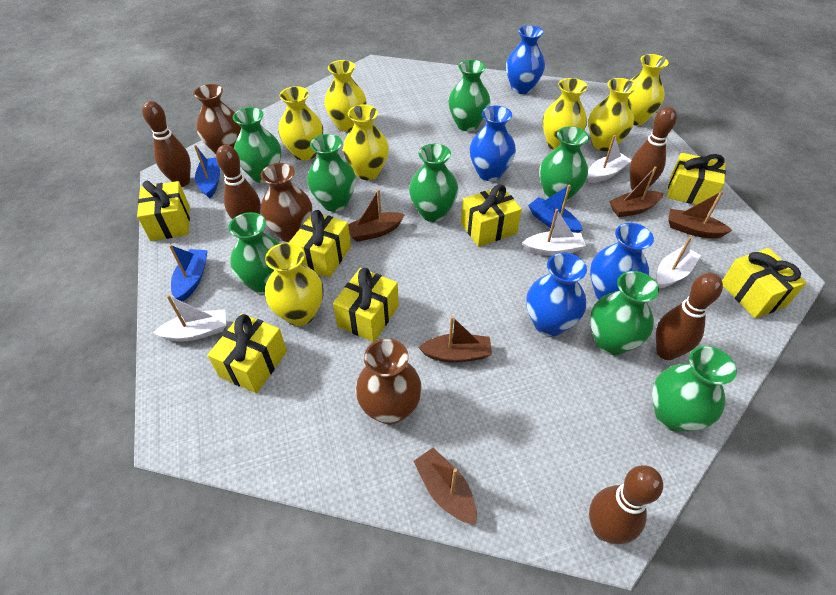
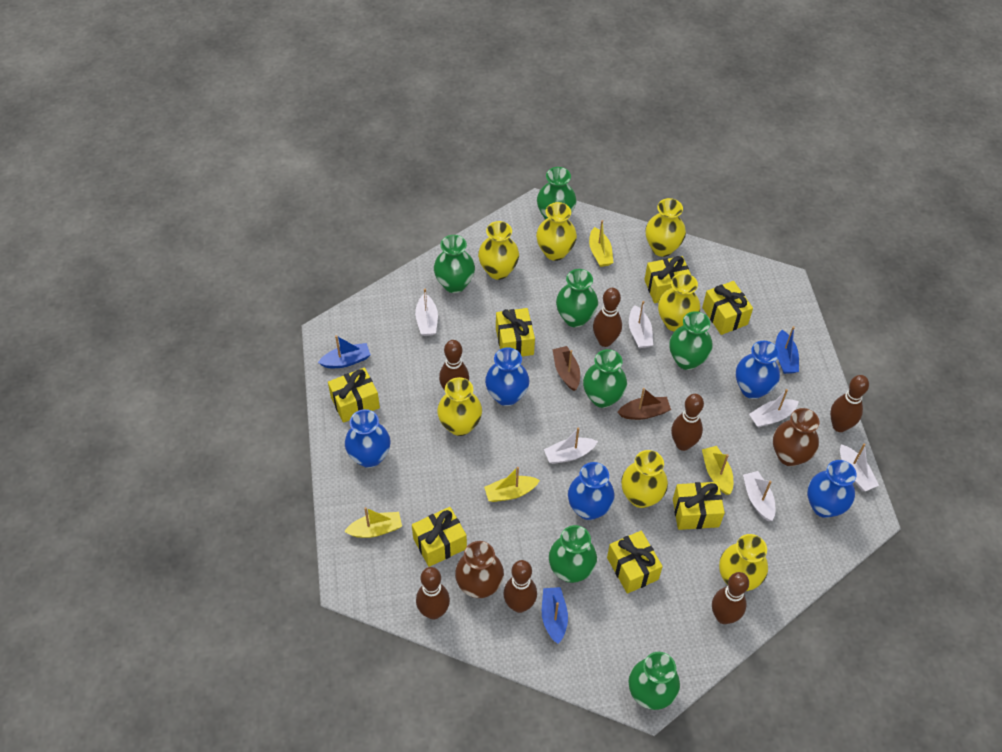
blue vase: [469,106,516,181] [506,25,545,94] [526,253,587,336] [590,223,654,300] = 4 -> [345,409,390,468] [485,348,529,406] [568,462,615,520] [736,341,780,399] [807,460,857,518] = 5
brown boat: [348,189,405,242] [414,448,477,525] [418,316,492,363] [609,166,664,217] [668,191,733,238] = 5 -> [553,346,580,391] [617,388,671,420] = 2
brown bowling pin: [142,101,191,187] [216,145,261,219] [589,465,663,544] [630,106,677,190] [656,273,723,360] = 5 -> [416,567,450,619] [439,340,469,390] [503,560,537,613] [593,288,622,347] [671,394,704,451] [712,572,749,624] [830,375,869,432] = 7
brown vase: [193,84,241,154] [261,163,312,242] [356,339,422,425] = 3 -> [455,541,504,598] [773,408,819,466] = 2
green vase: [228,212,280,295] [233,107,281,183] [307,134,356,212] [409,144,458,222] [448,60,490,131] [539,126,589,202] [590,271,659,355] [652,346,737,432] = 8 -> [434,235,475,293] [537,167,576,219] [549,525,597,583] [556,269,598,327] [583,349,627,408] [629,652,680,710] [669,311,713,370] = 7
white boat: [153,295,226,341] [522,209,586,256] [587,135,631,183] [656,237,701,288] = 4 -> [415,289,438,336] [544,428,598,464] [629,301,653,348] [743,471,775,521] [749,389,799,428] [840,443,879,491] = 6
yellow boat: none = 0 -> [344,507,402,538] [484,467,540,502] [589,220,613,267] [702,446,733,495] = 4

